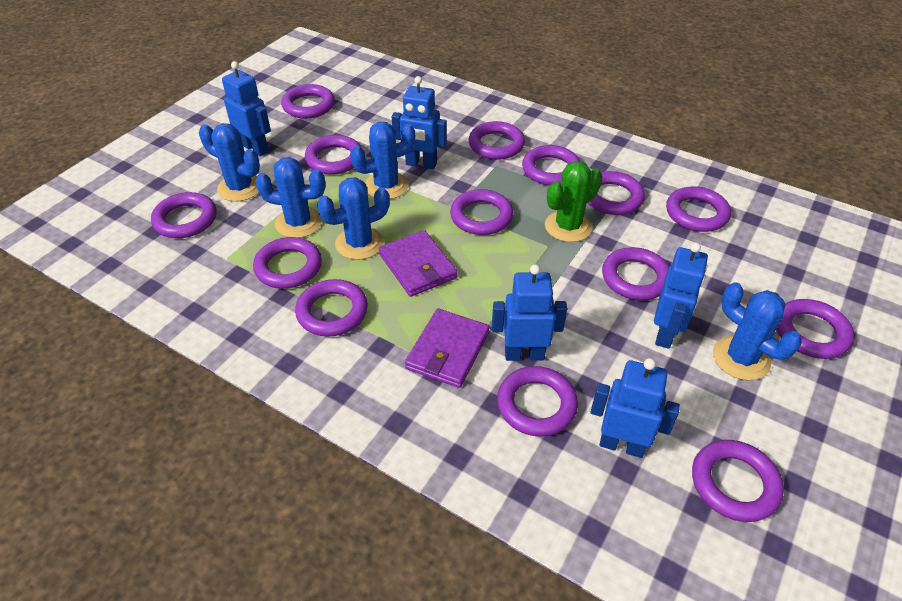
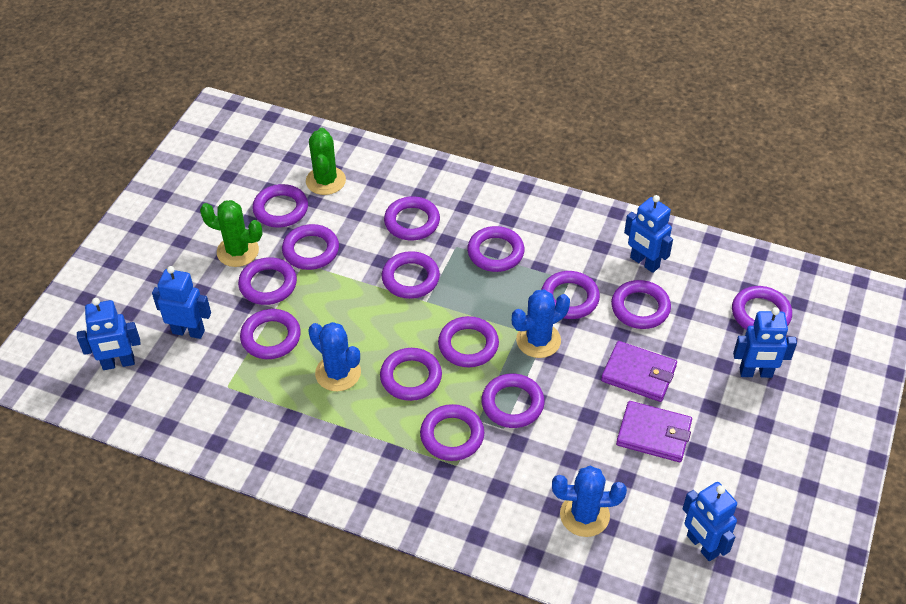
blue cactus: [199,123,260,202] [255,157,326,238] [317,177,390,260] [350,122,415,199] [713,282,802,380] = 5 -> [308,322,361,391] [512,290,570,358] [552,466,627,537] = 3
green cactus: [545,161,602,242] = 1 -> [200,200,262,267] [306,128,346,195] = 2

